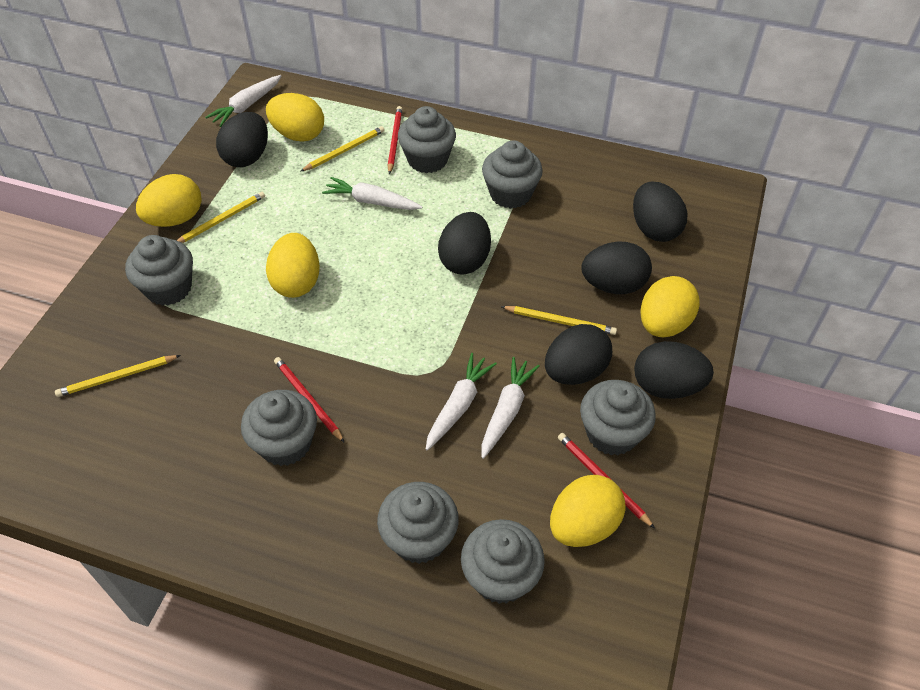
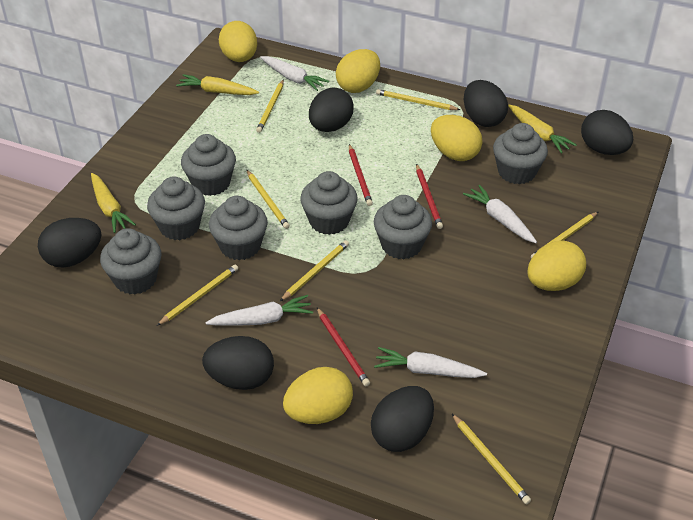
yellow carrot: none = 0 -> [91,173,136,233] [176,74,259,95] [508,105,577,153] = 3
yellow pencil: [55,355,181,397] [177,192,265,243] [300,126,385,172] [501,306,617,335] = 4 -> [157,265,238,326] [246,169,290,229] [256,79,284,133] [280,240,349,301] [376,89,461,110] [452,414,531,504] [531,212,598,259] = 7

